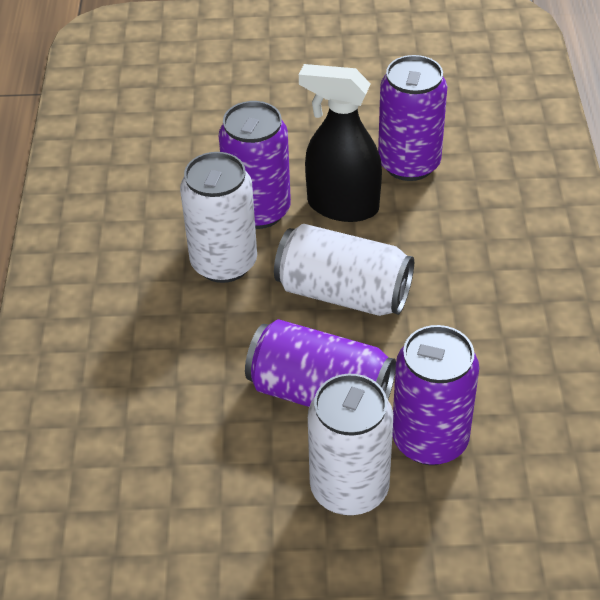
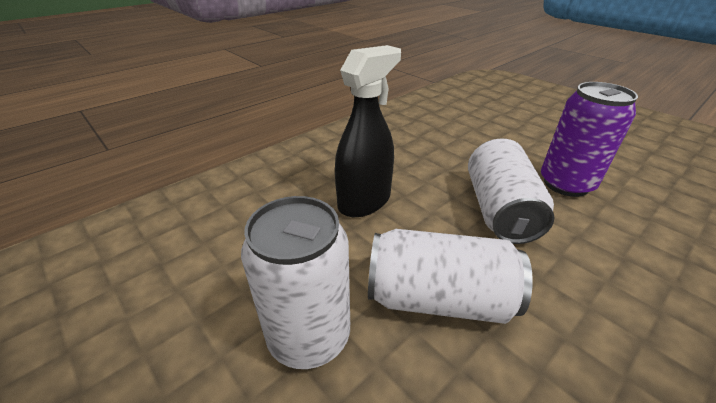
purple can: [219,101,291,229] [245,319,396,407] [378,55,447,181] [393,325,479,465] = 4 -> [541,82,638,197] = 1

